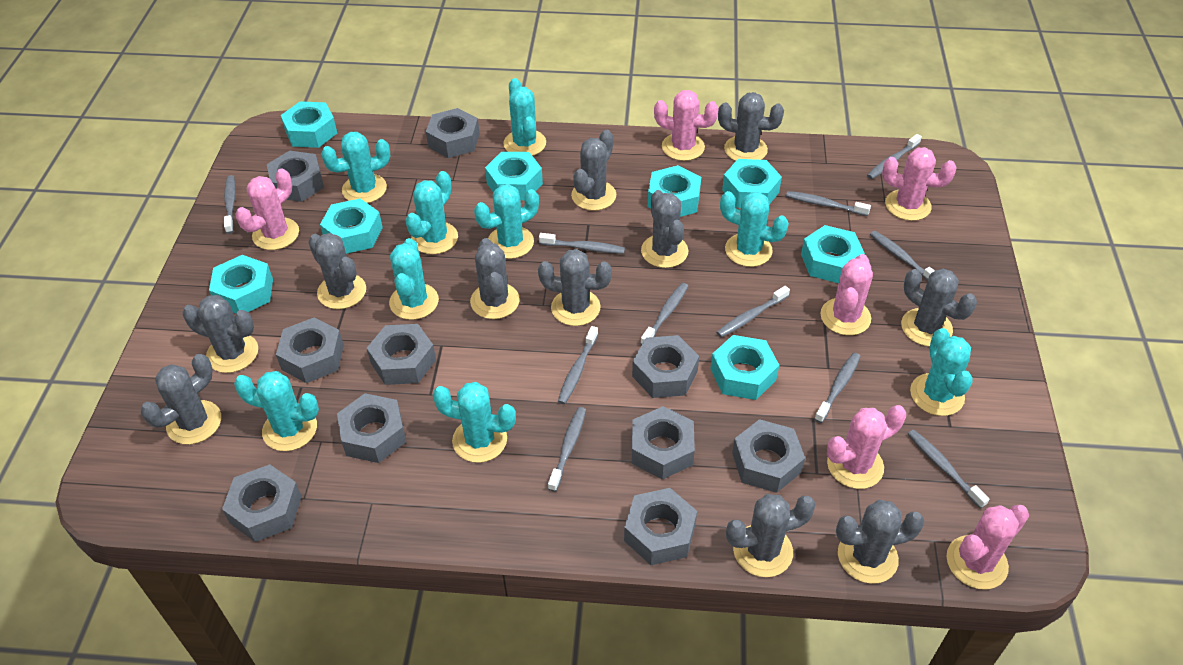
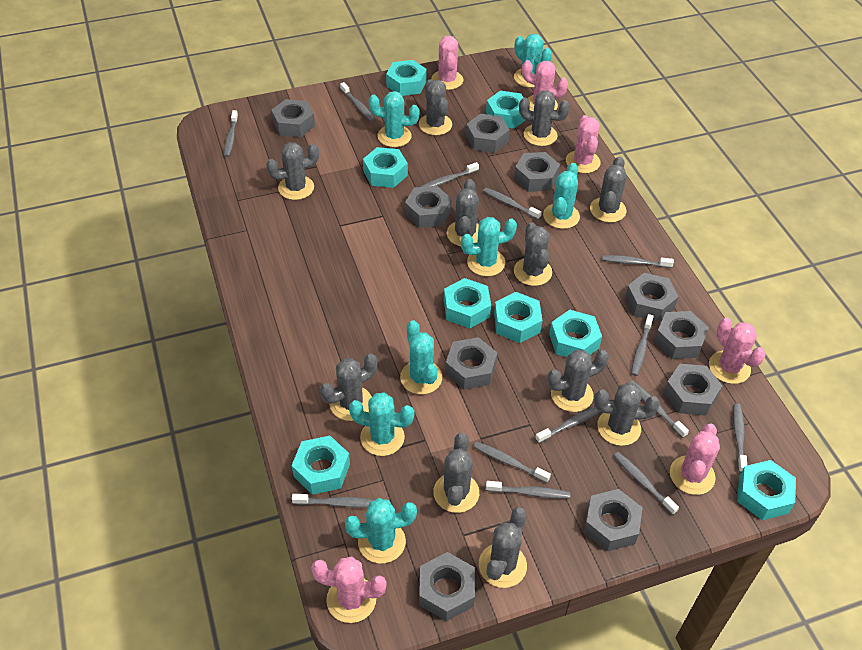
grey toothbrush: [224,175,236,234] [539,233,625,254] [548,407,586,492] [558,326,598,404] [640,283,688,345] [716,286,790,337] [786,191,871,216] [814,353,861,423] [867,134,922,179] [870,231,935,281] [908,430,990,509] = 11 -> [224,110,238,157] [292,494,375,508] [340,82,375,121] [420,162,479,187] [474,442,551,483] [483,188,542,220] [486,481,570,499] [535,407,600,443] [602,255,674,268] [614,452,679,515] [630,381,689,438] [631,314,654,376] [733,403,747,473] = 13
turquoise cactus: [234,371,319,451] [321,132,390,203] [389,238,439,320] [405,171,458,254] [433,382,516,463] [474,184,539,259] [503,78,546,156] [720,191,789,267] [910,328,973,416] = 9 -> [345,498,417,564] [349,392,414,456] [369,91,420,147] [400,320,442,394] [461,217,517,277] [514,34,552,88] [543,163,580,229] = 7

